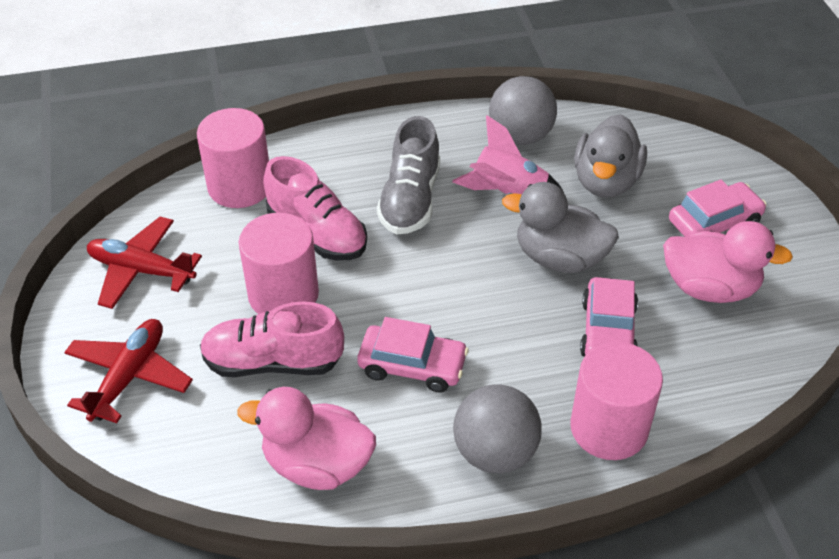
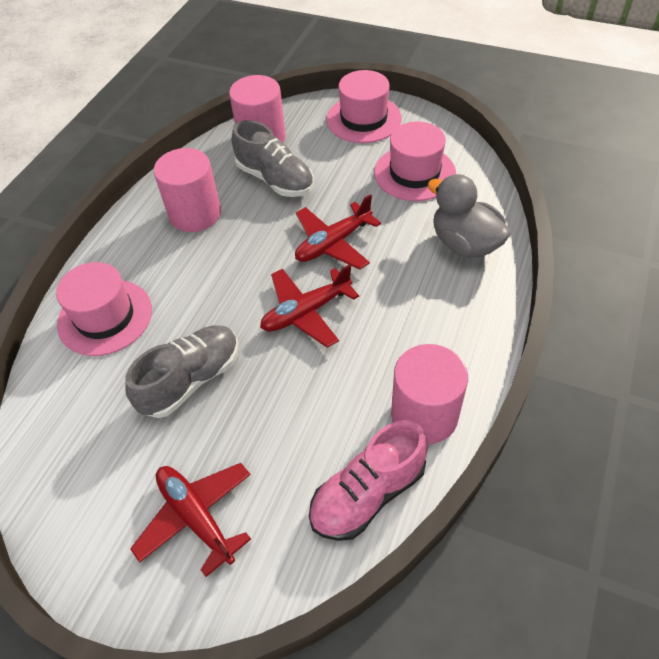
grey ball: [453,384,542,473] [489,76,557,145] = 2 -> none = 0
grey duck: [502,182,619,273] [574,114,647,198] = 2 -> [428,174,511,258] = 1
grey shoe: [377,116,440,234] = 1 -> [125,325,239,418] [232,120,314,197] = 2
pink car: [357,317,469,393] [580,277,638,357] [669,180,767,237] = 3 -> none = 0
pink duck: [238,387,376,490] [663,221,793,303] = 2 -> none = 0
pink hat: none = 0 -> [56,262,152,356] [327,70,402,143] [374,122,456,201] = 3
pink rocket: [452,115,564,195] = 1 -> none = 0
pink shoe: [200,302,344,377] [263,156,367,260] = 2 -> [309,420,428,541] = 1
red plane: [64,319,193,423] [87,217,202,309] = 2 -> [130,463,251,577] [260,264,359,348] [295,194,381,270] = 3

